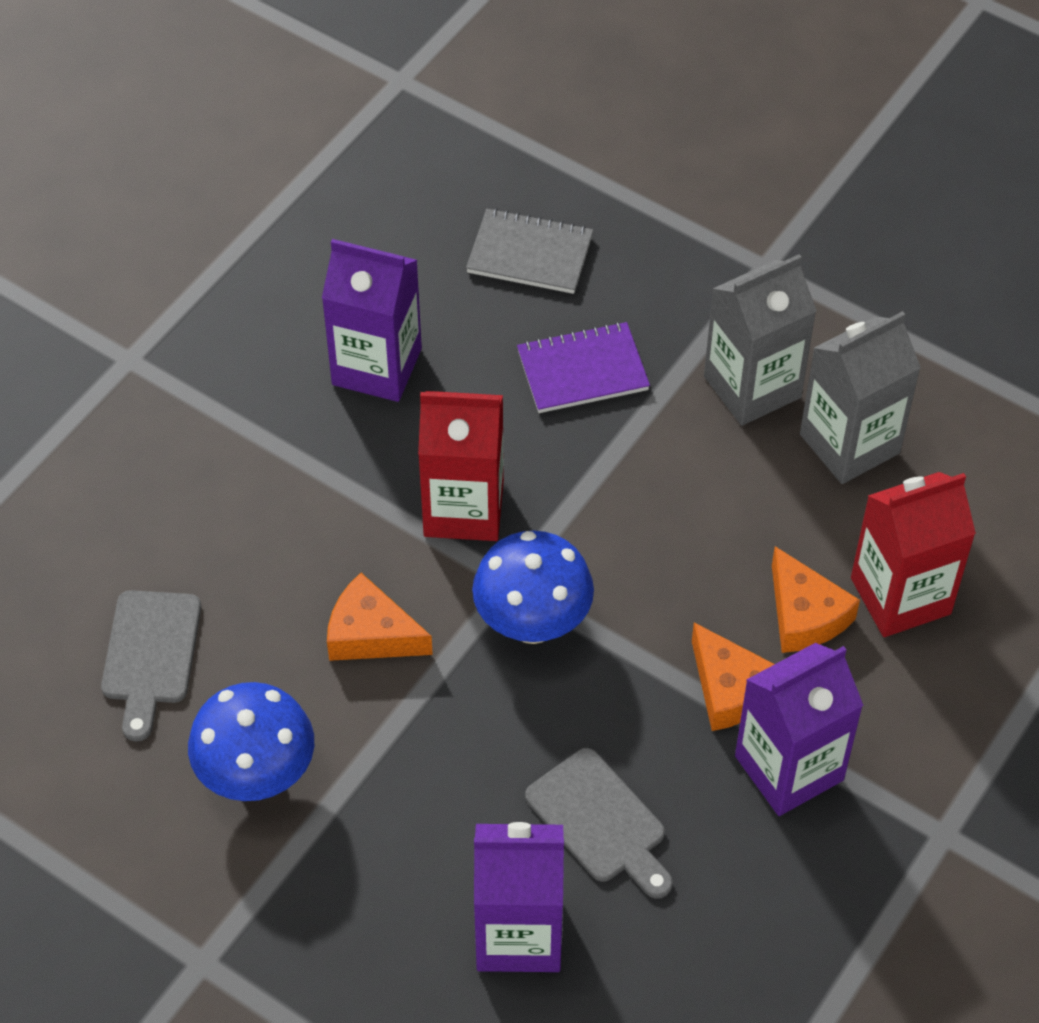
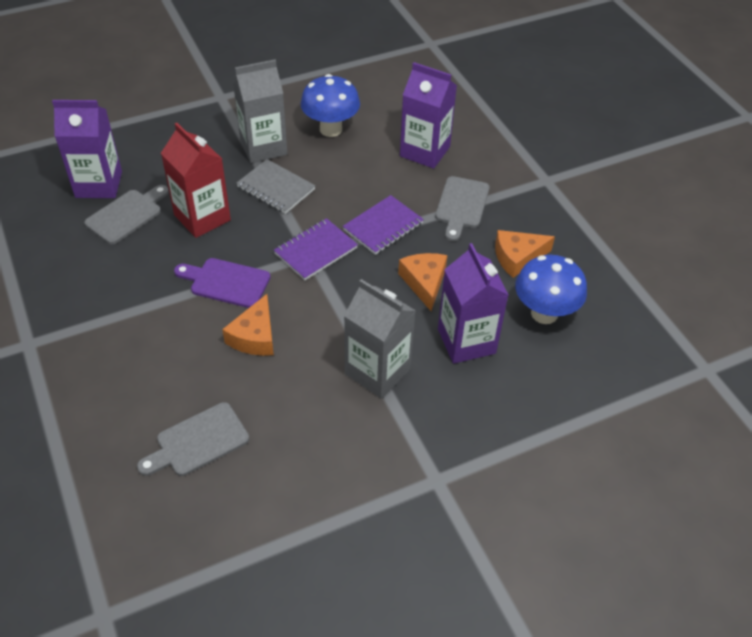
grey cutting board: [101,590,201,741] [525,748,673,899] = 2 -> [84,185,169,244] [137,402,249,476] [435,176,490,241] = 3
purple cutting board: none = 0 -> [174,258,271,308] = 1
purple notebook: [517,322,650,413] = 1 -> [274,218,358,280] [343,195,424,255] = 2
red carton: [418,391,504,541] [851,472,976,637] = 2 -> [161,123,231,238] = 1

